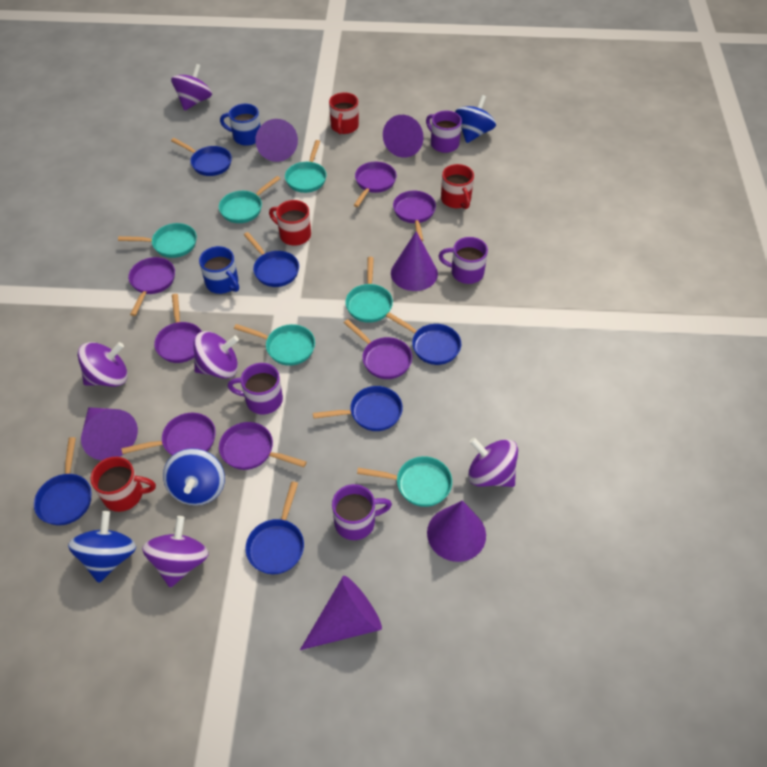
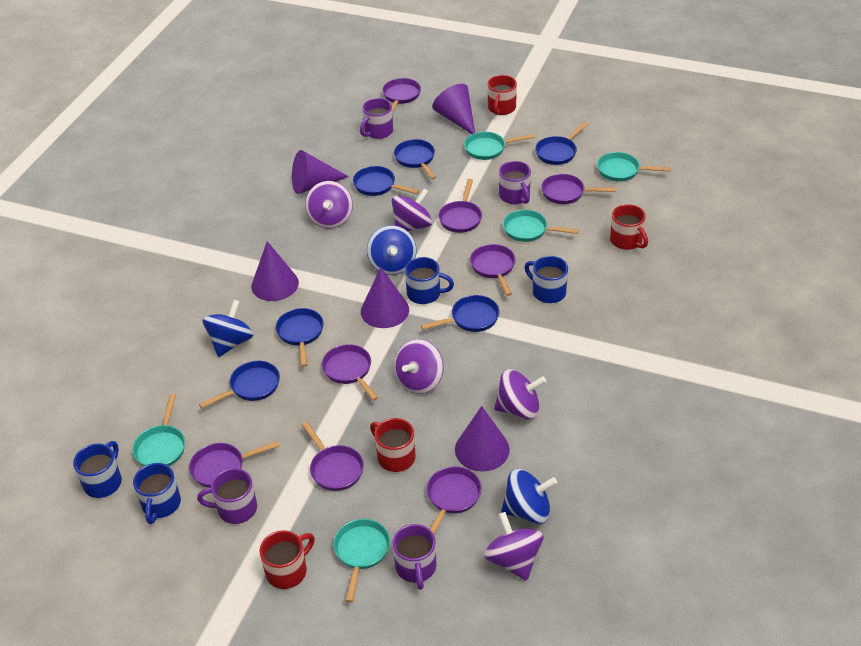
blue mug: [199,246,239,294] [220,103,260,146] = 2 -> [73,441,122,498] [133,463,181,524] [405,257,454,304] [524,256,568,303] = 4
purple cone: [81,407,138,460] [255,119,298,162] [300,576,382,650] [383,115,424,158] [391,231,438,291] [427,500,486,562] = 6 -> [251,241,299,301] [292,150,349,194] [361,267,409,328] [432,84,475,134] [455,406,510,471] = 5
purple pan: [121,413,216,455] [128,257,175,316] [154,294,202,363] [219,422,307,470] [344,319,412,379] [354,162,397,207] [393,191,436,241] = 7 -> [189,441,280,488] [301,421,364,491] [322,344,378,401] [382,78,421,114] [427,466,482,535] [438,179,482,233] [470,244,516,296] [541,174,616,204] = 8
turquoise pan: [118,223,197,258] [219,176,281,223] [234,324,315,366] [285,140,327,193] [345,257,393,323] [357,456,452,507] = 6 -> [132,394,185,466] [333,519,390,603] [464,132,534,160] [503,210,579,242] [597,152,671,182] = 5

